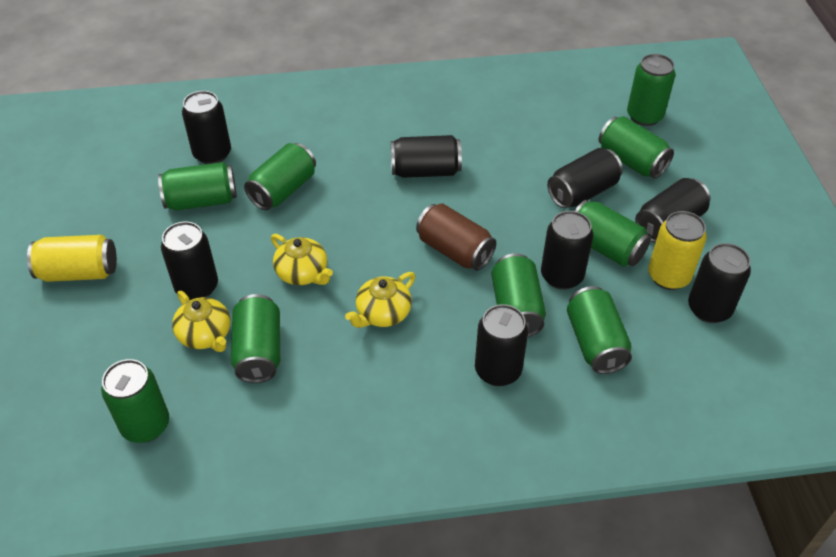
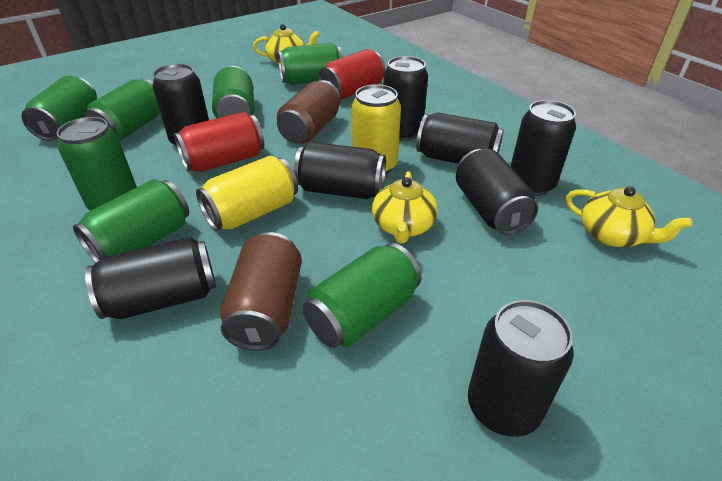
brown can: [416,204,496,271] = 1 -> [220,232,302,351] [277,80,341,144] = 2
green can: [101,359,169,443] [158,162,237,211] [231,294,280,383] [244,143,316,210] [491,253,546,337] [567,286,632,374] [575,200,651,266] [599,116,674,179] [627,54,675,126] = 9 -> [21,76,97,141] [56,117,137,211] [73,179,189,263] [85,79,160,141] [212,66,255,118] [278,43,343,85] [303,243,421,348] = 7
red can: none = 0 -> [174,112,264,172] [318,49,386,100] = 2

